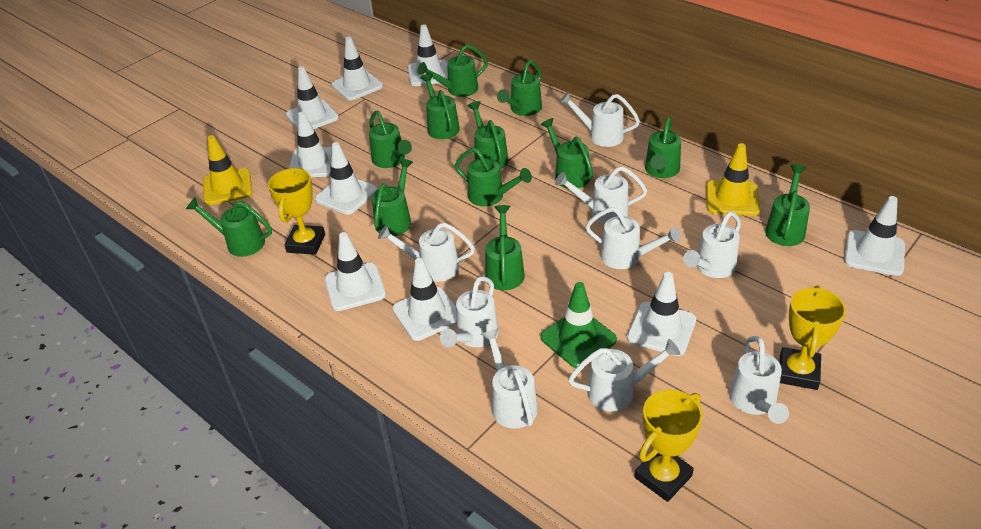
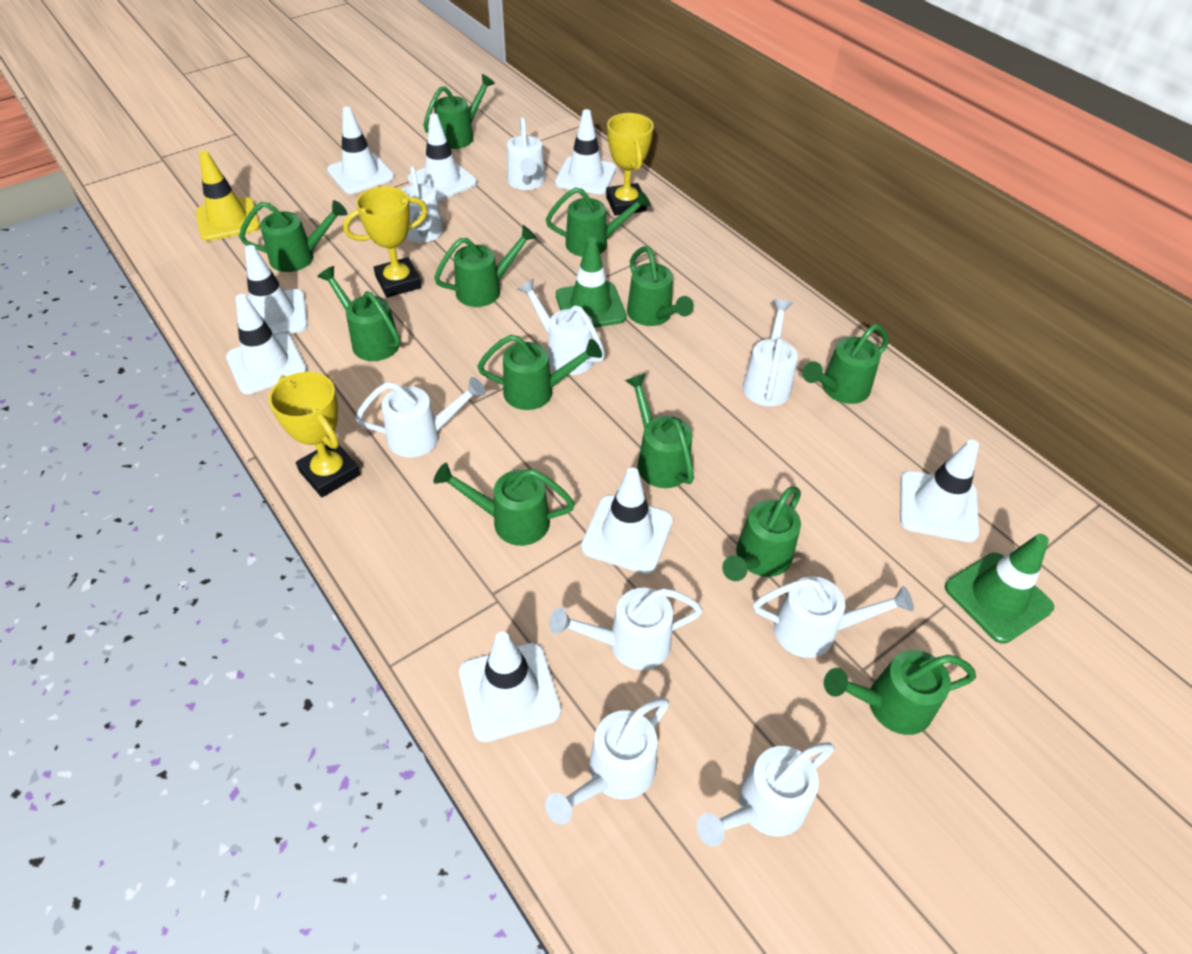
green traffic cone: [540,282,617,368] = 1 -> [556,237,627,328] [945,534,1054,644] = 2
white traffic cone: [286,66,339,129] [289,111,332,177] [315,142,377,215] [325,232,386,311] [331,37,383,100] [392,258,457,341] [408,24,448,86] [627,272,696,356] [844,196,905,276] = 9 -> [226,294,307,394] [245,245,308,336] [327,107,394,194] [408,114,477,201] [459,632,561,742] [555,109,616,194] [581,468,673,574] [900,440,979,542] = 8
yellow traffic cone: [203,135,252,205] [706,143,760,216] = 2 -> [196,151,260,241] = 1

